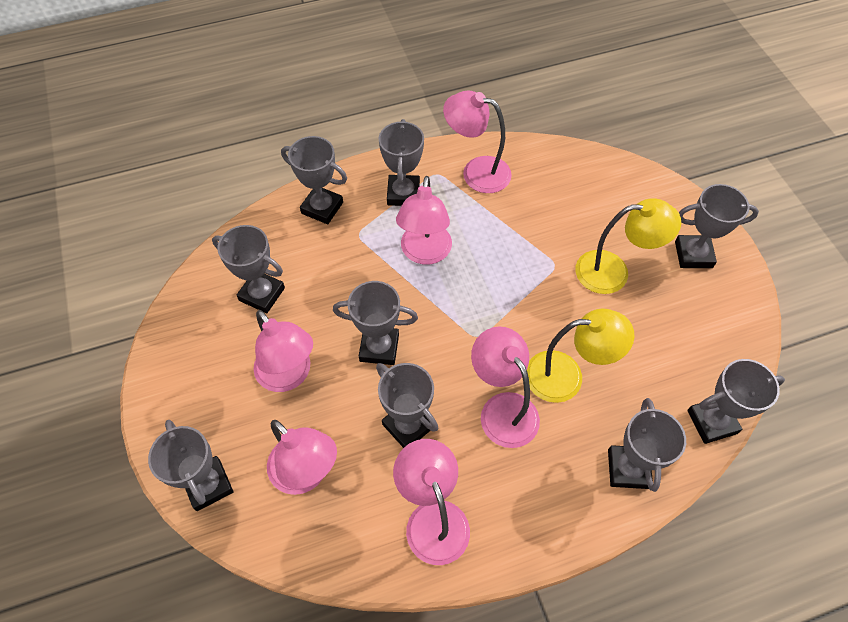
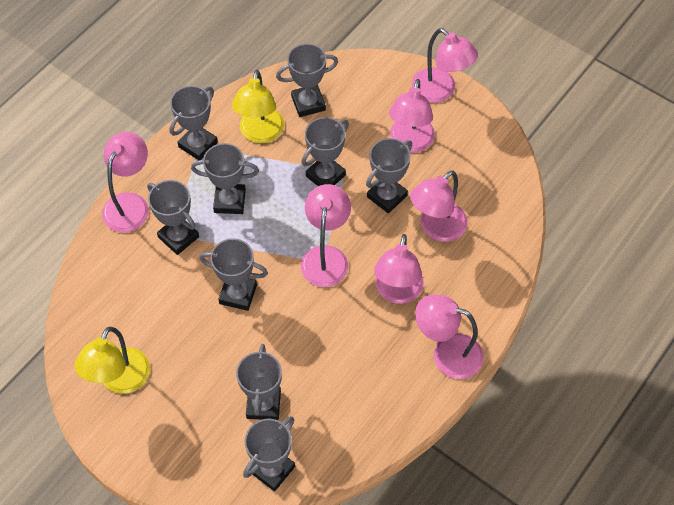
pink lamp: [253,310,313,392] [267,420,337,495] [393,439,470,565] [396,176,452,265] [443,90,512,193] [471,326,540,448] = 6 -> [102,132,149,232] [301,184,351,287] [374,234,423,304] [389,79,435,153] [410,170,468,242] [412,28,478,103] [415,294,484,379] = 7

